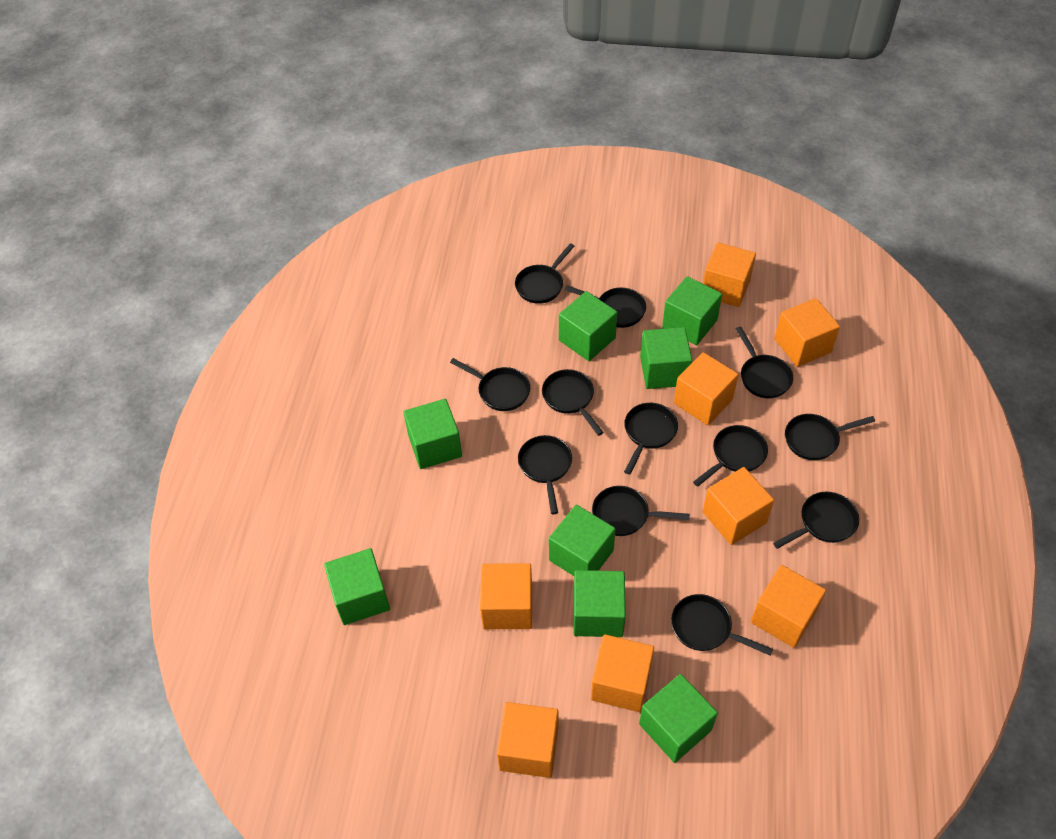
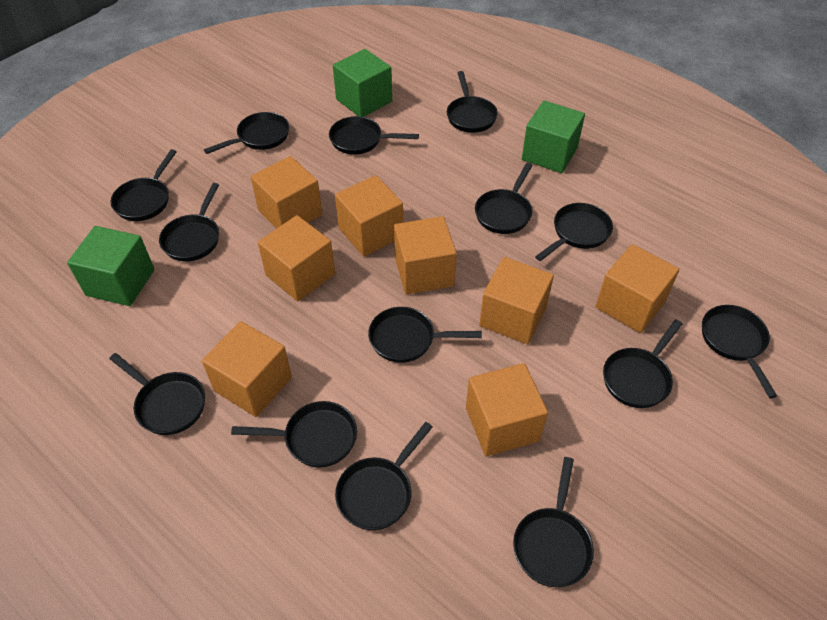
black pan: [450,358,530,411] [515,243,574,304] [518,435,572,514] [542,369,604,436] [565,285,646,328] [592,486,690,536] [624,403,678,475] [671,594,773,655] [693,425,768,487] [736,327,793,399] [773,492,859,549] [785,414,875,461] = 12 -> [109,353,205,435] [111,149,177,221] [159,183,219,262] [204,112,289,154] [231,401,357,467] [329,116,419,155] [335,422,432,530] [368,307,482,363] [447,71,498,133] [475,163,533,234] [513,457,594,587] [535,203,613,261] [603,320,682,408] [702,305,777,398] = 14
green cube: [324,548,390,625] [403,399,462,469] [549,504,616,576] [559,291,618,361] [574,570,626,637] [639,674,718,763] [640,327,692,389] [662,276,722,345] = 8 -> [67,226,155,306] [333,49,392,117] [522,101,585,173] = 3

